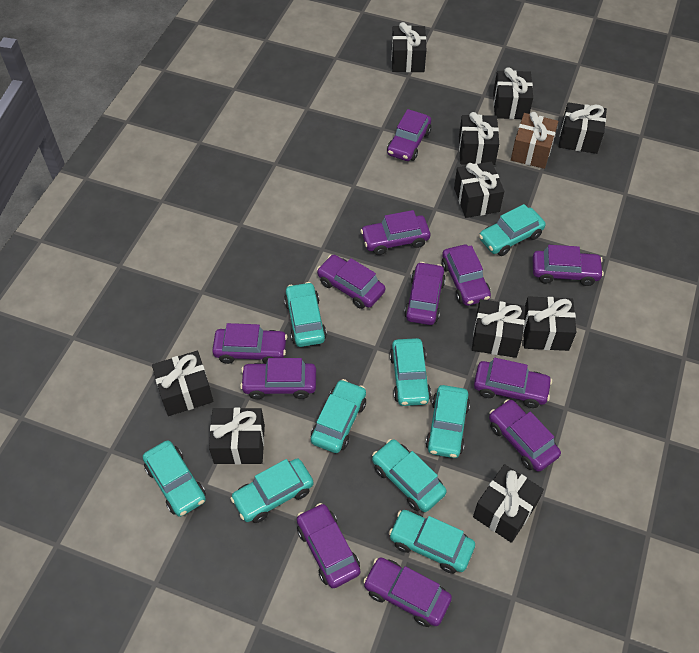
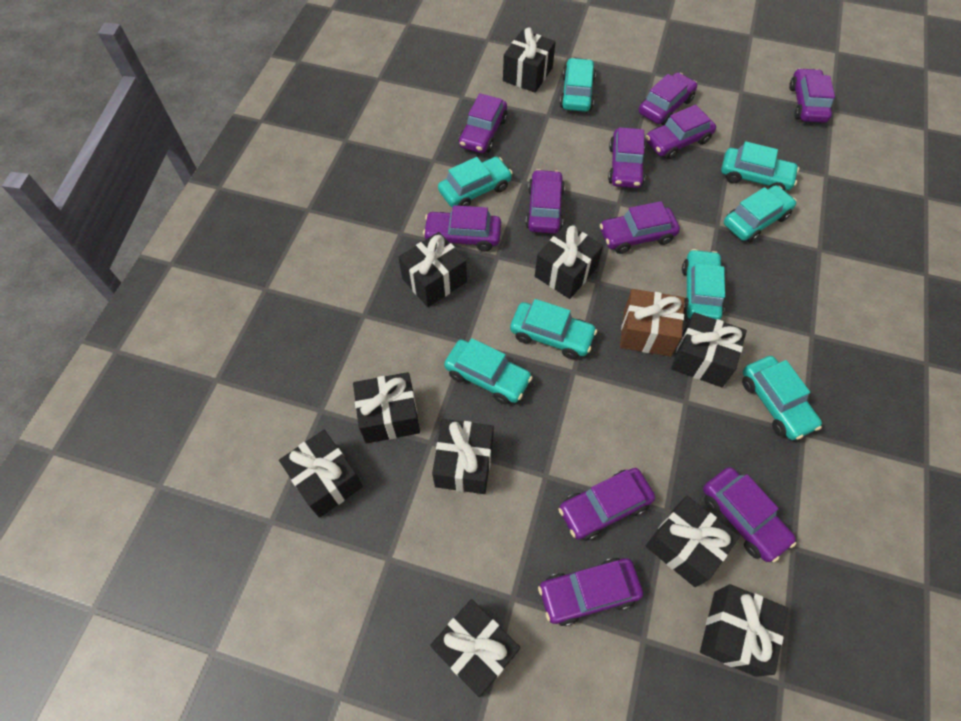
purple car: [212,323,287,364] [240,358,316,399] [297,503,360,588] [317,255,385,309] [360,210,430,255] [363,557,452,627] [387,109,431,161] [404,262,446,325] [442,245,491,306] [474,358,552,408] [489,399,561,472] [532,245,604,286] = 12 -> [423,205,501,252] [459,93,508,153] [525,169,565,234] [538,558,643,626] [558,468,655,541] [600,201,680,254] [608,127,645,188] [639,72,697,125] [646,105,716,160] [703,467,796,562] [789,68,835,123] = 11
turquoise car: [143,440,206,517] [230,458,313,523] [284,282,327,347] [311,379,366,453] [372,439,446,512] [389,510,475,574] [390,338,431,406] [425,385,470,458] [479,204,546,256] = 9 -> [438,157,513,207] [444,338,533,405] [510,299,597,359] [560,58,596,112] [682,249,725,320] [721,141,799,191] [724,185,796,243] [742,356,822,440] = 8

